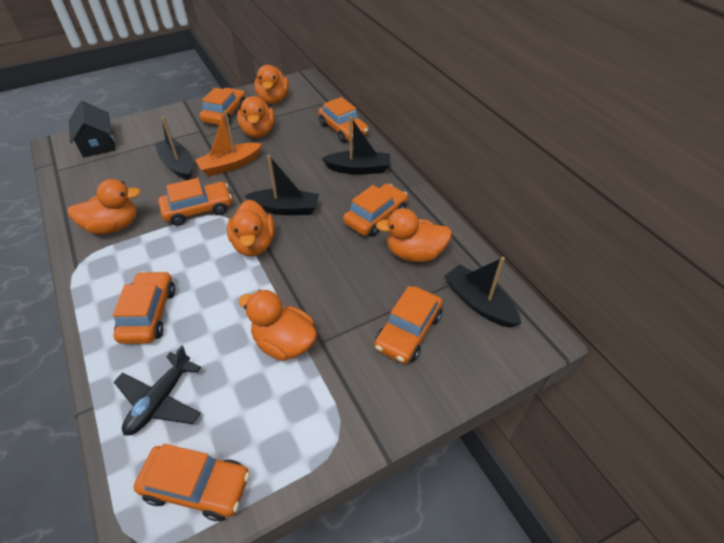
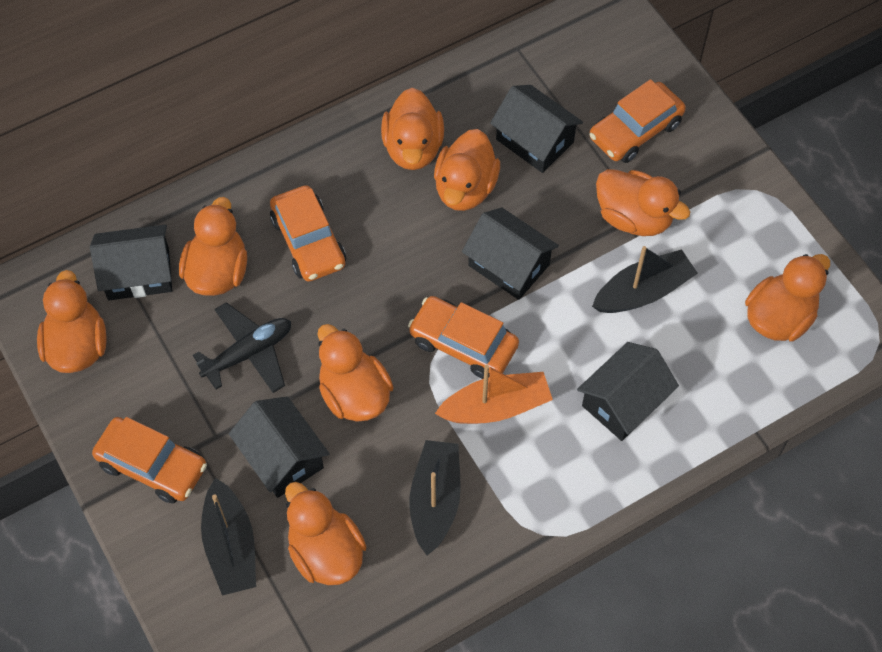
black boat: [154,117,192,180] [245,155,319,215] [322,116,390,174] [444,257,522,328] = 4 -> [201,478,256,596] [409,440,461,555] [592,246,698,313] = 3
black house: [69,101,115,157] = 1 -> [90,224,172,300] [229,396,330,498] [462,207,559,300] [490,85,583,173] [577,342,679,441] = 5
orange car: [113,271,175,344] [134,444,250,522] [158,178,232,226] [199,88,246,126] [318,97,369,143] [343,184,408,237] [374,286,443,364] = 7 -> [92,417,207,504] [270,185,346,282] [408,296,519,379] [589,79,686,163] = 4
orange duck: [67,179,141,234] [227,200,275,256] [237,96,275,138] [239,290,317,361] [254,65,289,104] [376,208,452,262] = 6 -> [37,270,107,373] [179,197,247,296] [285,482,366,585] [317,324,394,422] [381,88,444,170] [434,129,500,211] [596,169,690,236] [745,254,830,341] = 8

